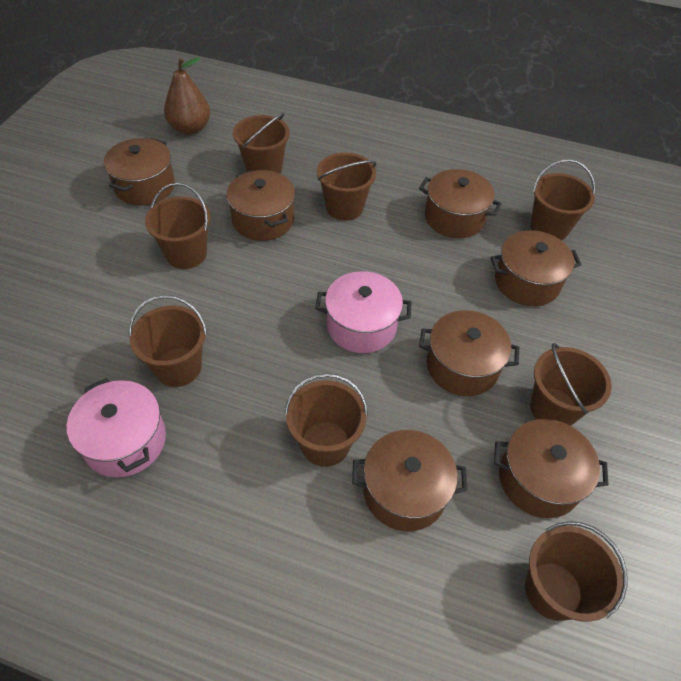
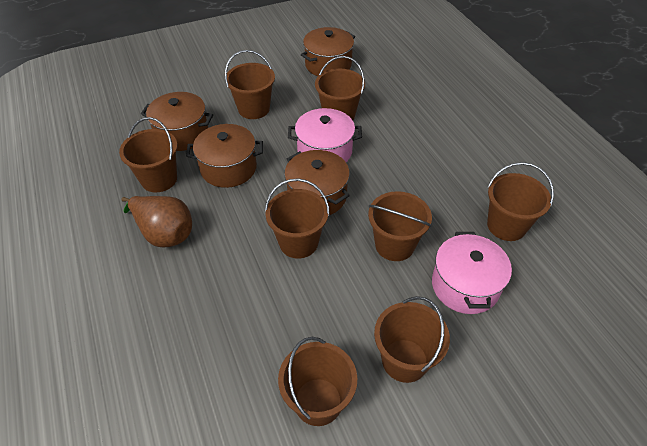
brown pot: [104,138,175,206] [226,170,295,241] [352,430,468,531] [419,169,502,238] [419,310,519,396] [491,230,582,306] [494,419,609,518] = 7 -> [141,92,213,151] [186,124,263,188] [284,150,350,215] [301,27,355,76] = 4

